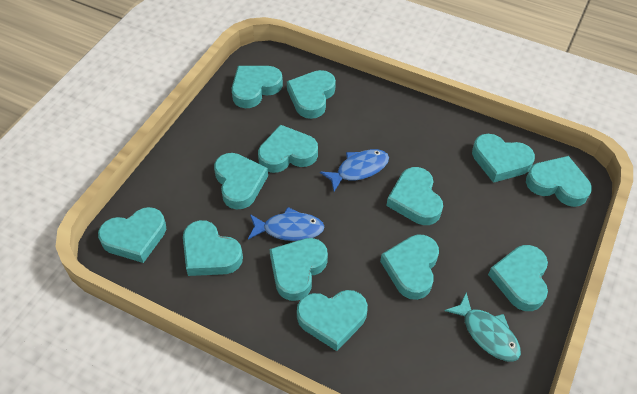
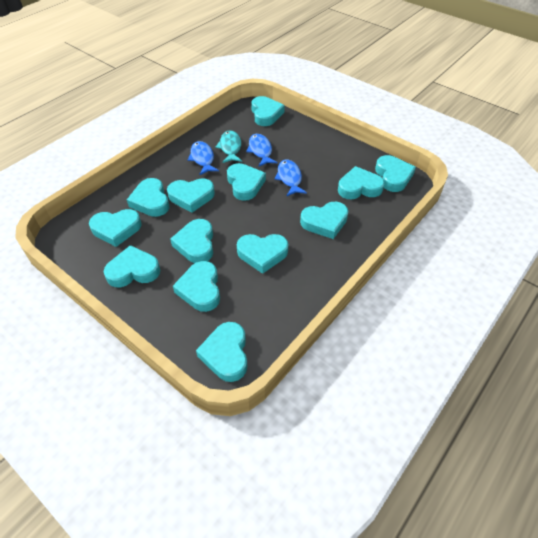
blue fish: [248,207,324,241] [320,149,389,192] = 2 -> [188,141,219,175] [246,134,278,166] [275,159,307,196] = 3

